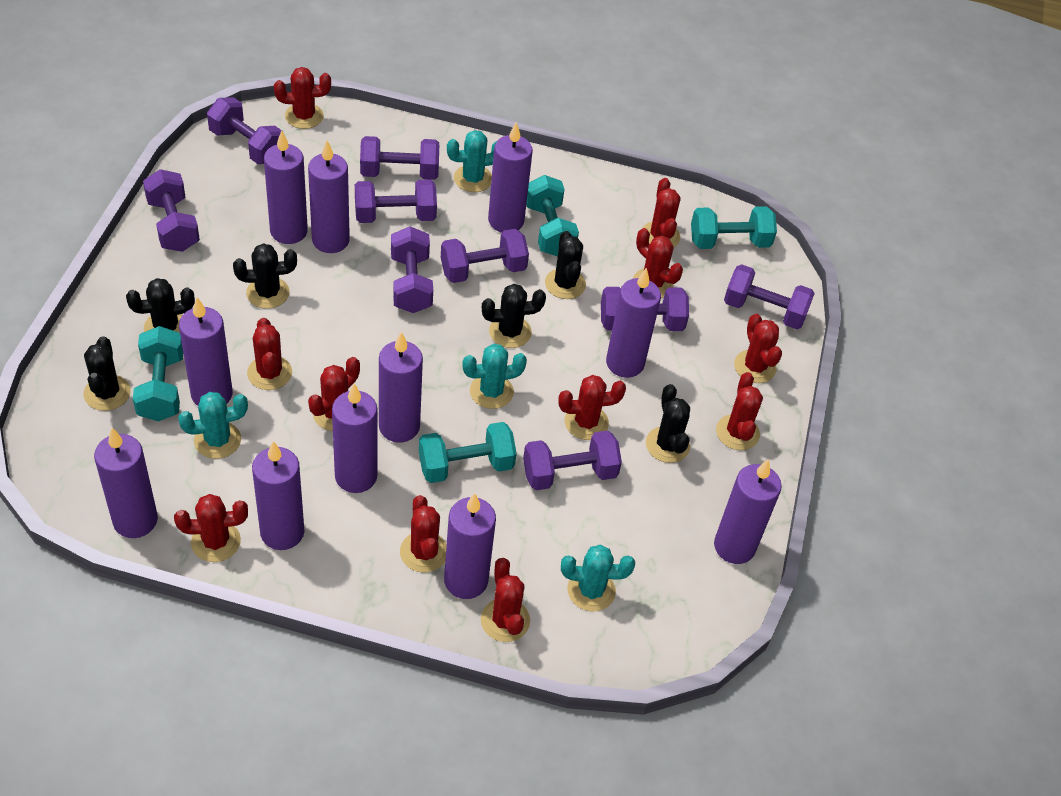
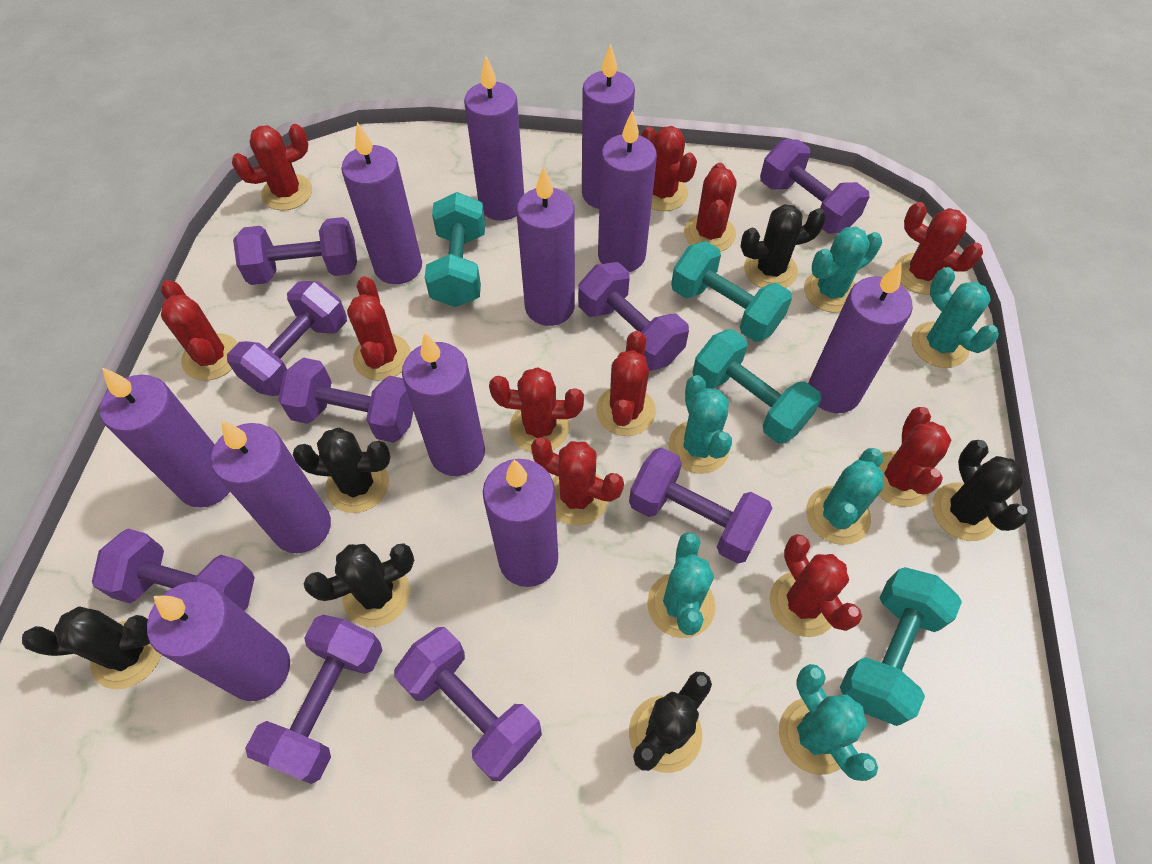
turquoise cactus: [178,392,248,459] [447,130,497,192] [462,344,527,409] [561,545,635,611] = 4 -> [647,532,716,638] [668,375,732,474] [779,664,878,781] [804,227,882,313] [806,448,884,545] [912,267,999,368] = 6

